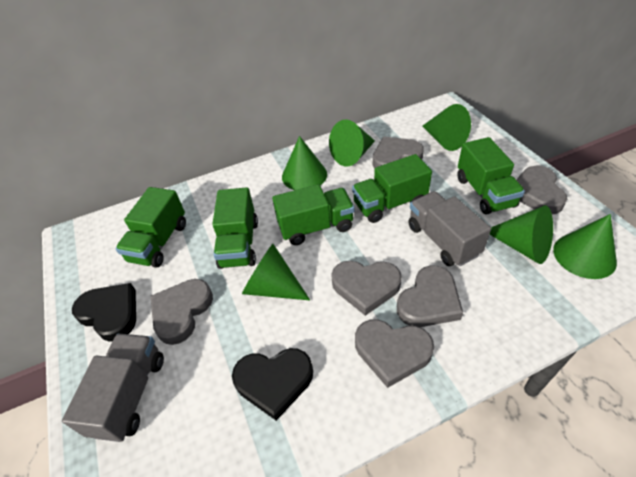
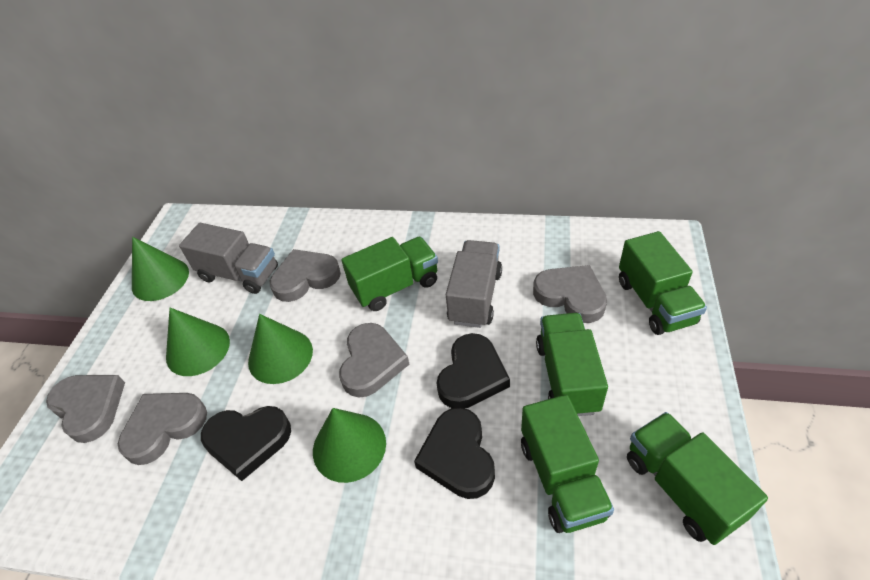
black heart: [72,283,136,342] [232,348,313,421] = 2 -> [201,406,291,481] [414,407,495,499] [436,333,510,408] = 3
green cone: [242,244,310,300] [282,136,327,190] [329,119,375,166] [423,104,471,151] [490,205,553,264] [553,214,617,279] = 6 -> [132,237,189,301] [166,308,230,376] [248,314,313,384] [313,408,386,483] = 4
grey heart: [151,279,213,345] [331,261,402,316] [355,319,434,388] [373,137,424,169] [397,265,463,327] [516,165,567,214] = 6 -> [46,375,125,443] [118,393,207,465] [270,249,341,302] [339,323,410,398] [533,265,607,323] = 5

